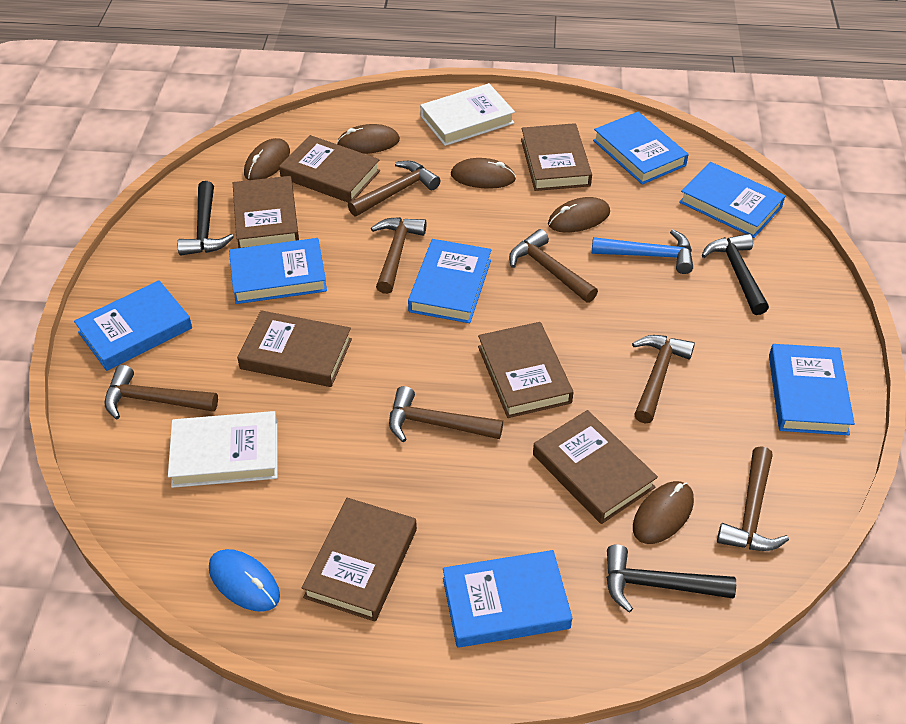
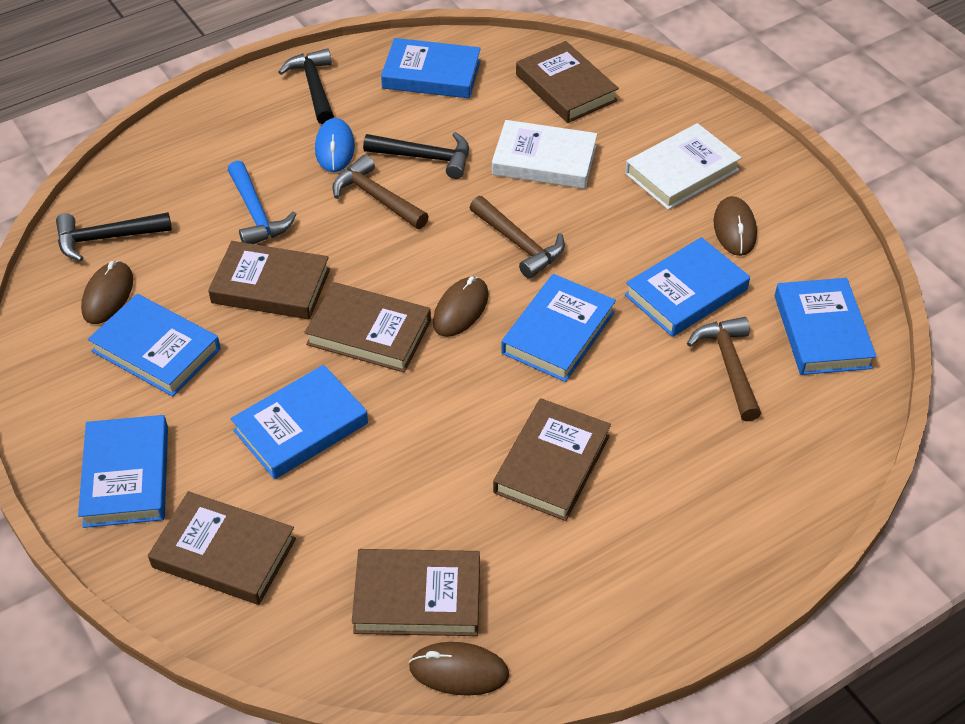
brown book: [233,176,299,248] [237,310,352,387] [279,135,380,202] [301,498,417,622] [478,322,574,418] [521,123,592,191] [533,410,658,524] = 7 -> [148,491,296,605] [208,241,330,319] [304,282,431,372] [352,549,480,636] [493,398,611,521] [516,41,619,123] = 6
brown hammer: [104,365,218,419] [348,161,440,217] [371,217,427,294] [389,386,503,442] [509,229,598,303] [632,335,695,424] [717,446,789,551] = 7 -> [332,155,429,229] [470,196,565,279] [687,317,761,422] = 3
brown mouse: [244,138,290,180] [336,124,400,154] [451,158,516,189] [548,197,610,233] [633,481,694,544] = 5 -> [81,261,133,324] [409,642,509,696] [433,277,489,337] [714,196,757,256] = 4

